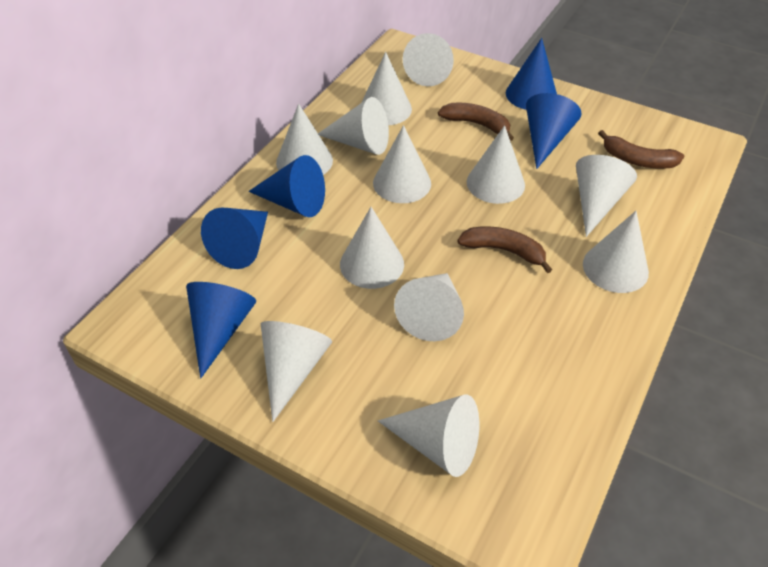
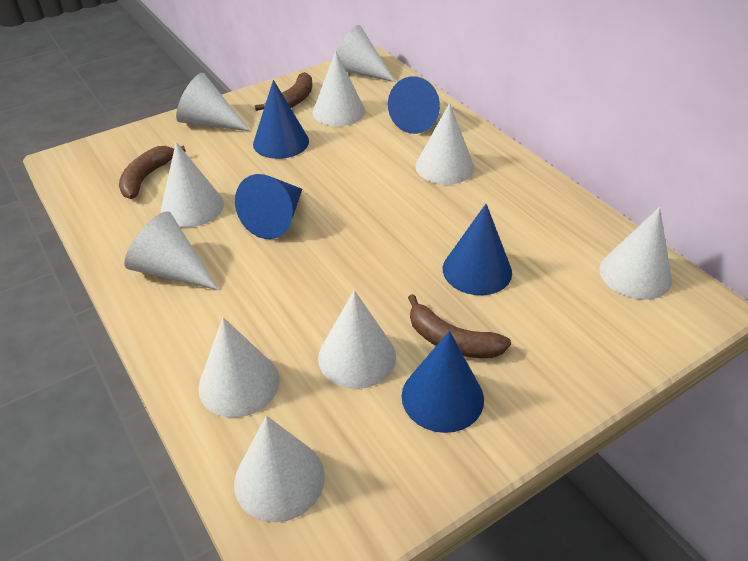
white cone: [261,321,332,422] [276,103,333,175] [318,97,389,155] [340,207,404,289] [361,52,412,125] [373,125,431,203] [378,395,479,477] [394,273,464,341] [403,33,454,86] [467,125,525,204] [576,155,637,237] [583,211,649,293] = 12 -> [124,211,219,290] [161,142,224,227] [176,73,250,131] [198,317,280,418] [234,416,325,522] [312,51,365,126] [318,290,396,389] [336,25,396,82] [416,103,474,185] [599,207,672,300] = 10

